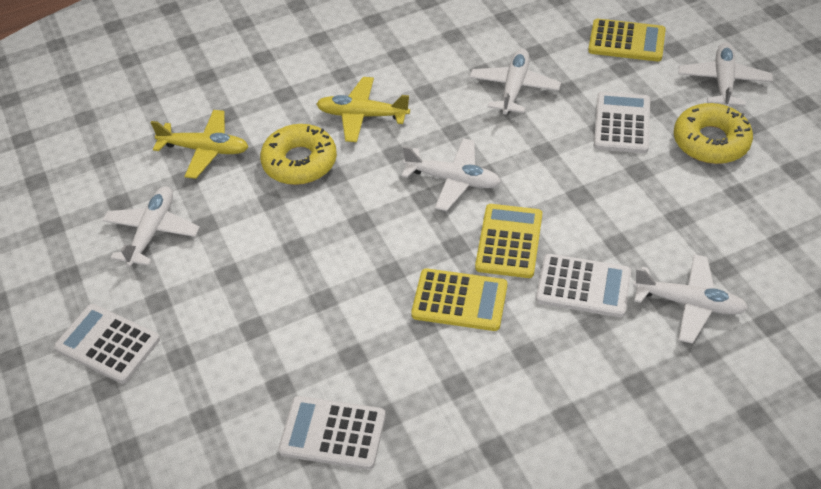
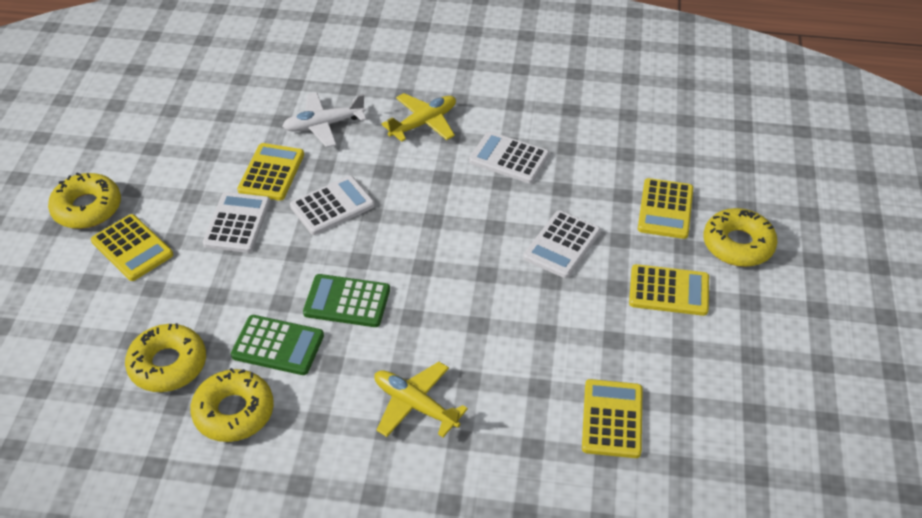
green calculator: none = 0 -> [231,315,324,375] [303,274,390,327] = 2
white plane: [102,186,200,267] [401,138,501,211] [470,49,561,115] [633,254,748,344] [679,42,773,107] = 5 -> [282,92,366,147] = 1
yellow calculator: [411,268,507,331] [475,204,542,278] [588,19,666,61] = 3 -> [91,214,173,281] [237,143,304,201] [582,379,642,458] [629,264,709,316] [638,178,693,239] = 5
yellow donut: [260,124,337,185] [674,103,753,164] = 2 -> [48,173,121,229] [125,323,206,392] [190,368,274,442] [704,208,777,267] = 4

